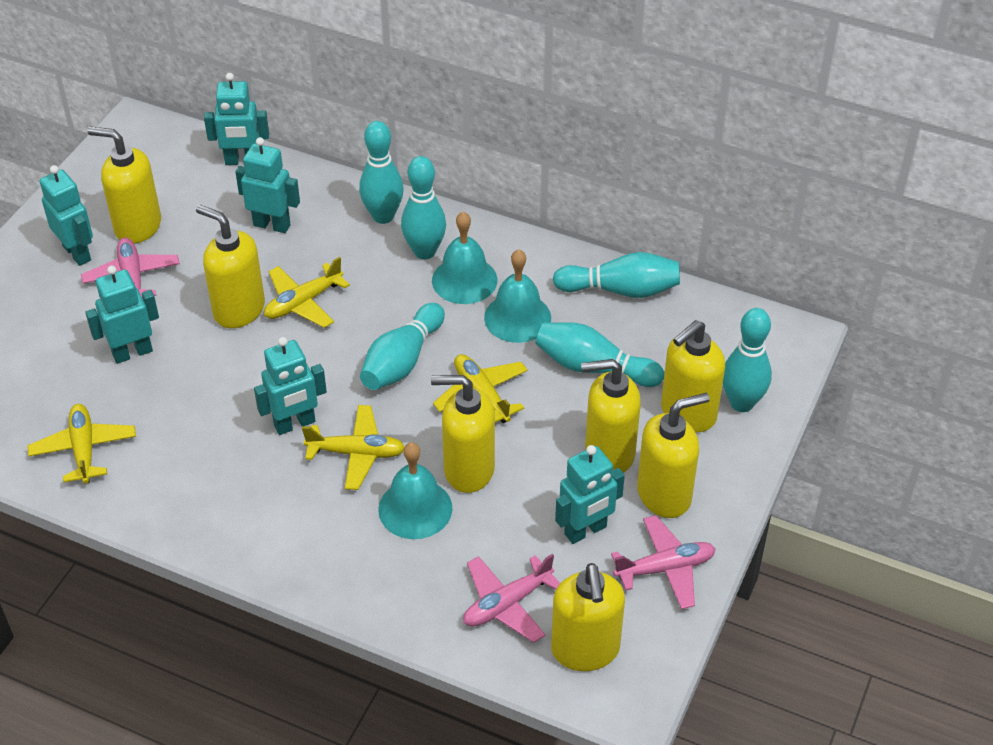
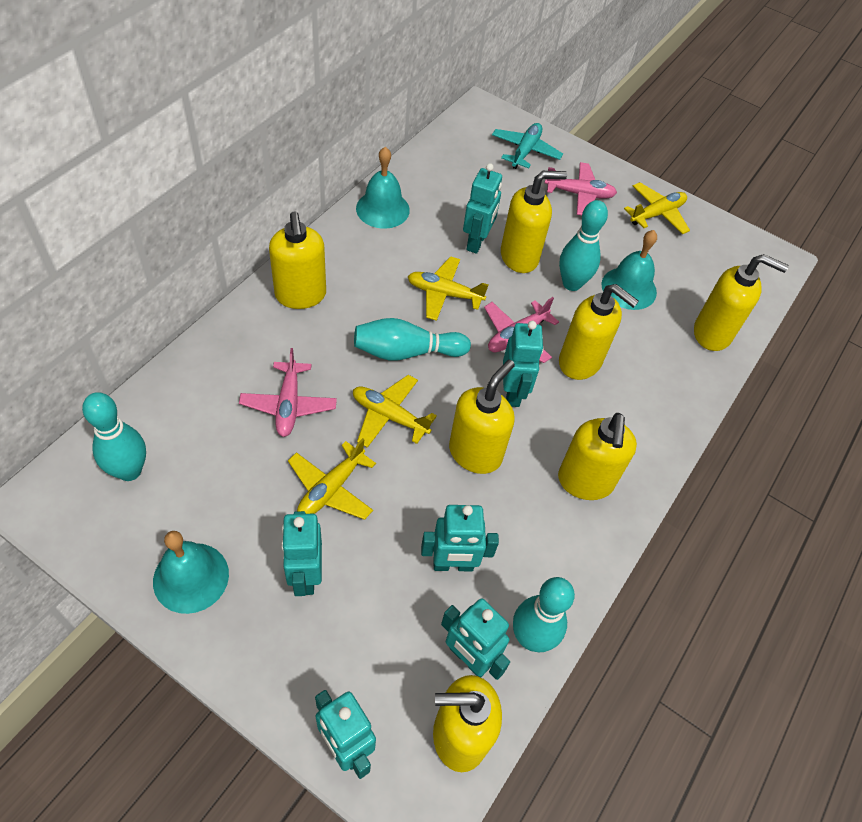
turquoise bowling pin: [359,121,404,224] [360,303,445,390] [401,156,446,259] [535,322,664,387] [553,252,680,298] [723,308,772,412] = 6 -> [82,392,146,481] [354,318,471,361] [513,577,575,652] [559,200,608,291] = 4
turquoise plane: none = 0 -> [492,123,563,169] = 1

